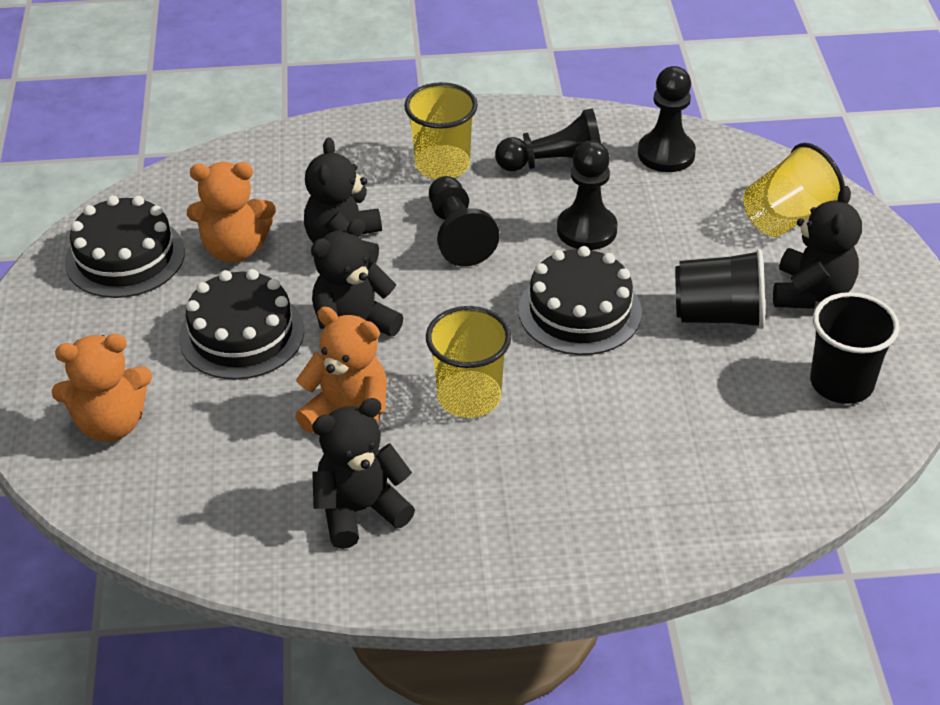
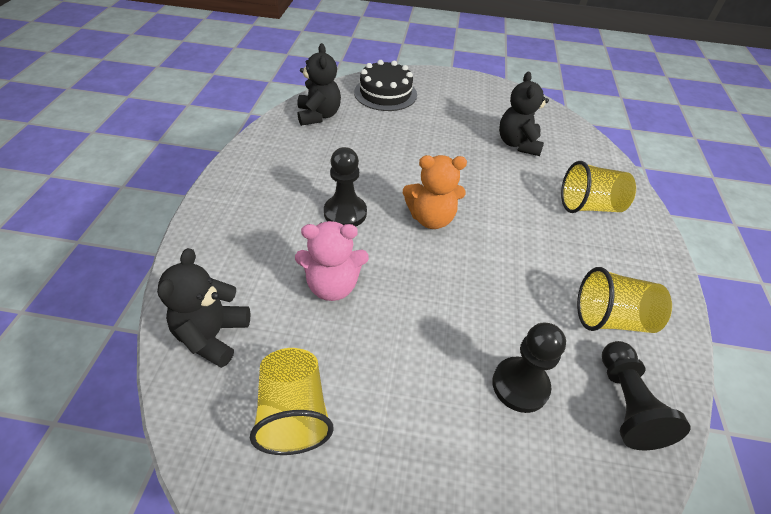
black cake: [65,196,185,298] [179,269,304,380] [518,246,642,355] = 3 -> [354,60,417,111] = 1
black cup: [675,249,765,329] [810,292,899,404] = 2 -> none = 0
black pawn: [429,176,500,266] [495,108,601,171] [557,141,617,250] [638,66,696,172] = 4 -> [324,147,367,227] [492,323,566,413] [602,341,690,450] = 3
black teddy bear: [304,137,382,265] [311,219,403,336] [312,398,415,549] [773,186,862,309] = 4 -> [157,248,250,368] [298,43,341,126] [499,72,549,156] = 3
orange teddy bear: [52,334,152,442] [187,162,276,263] [295,307,387,433] = 3 -> [403,155,467,229] = 1
pink teddy bear: none = 0 -> [295,221,369,301] = 1

